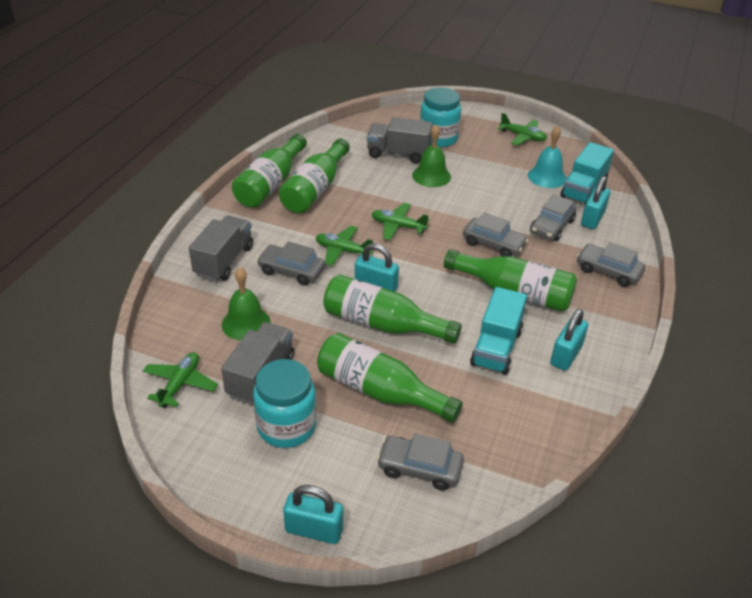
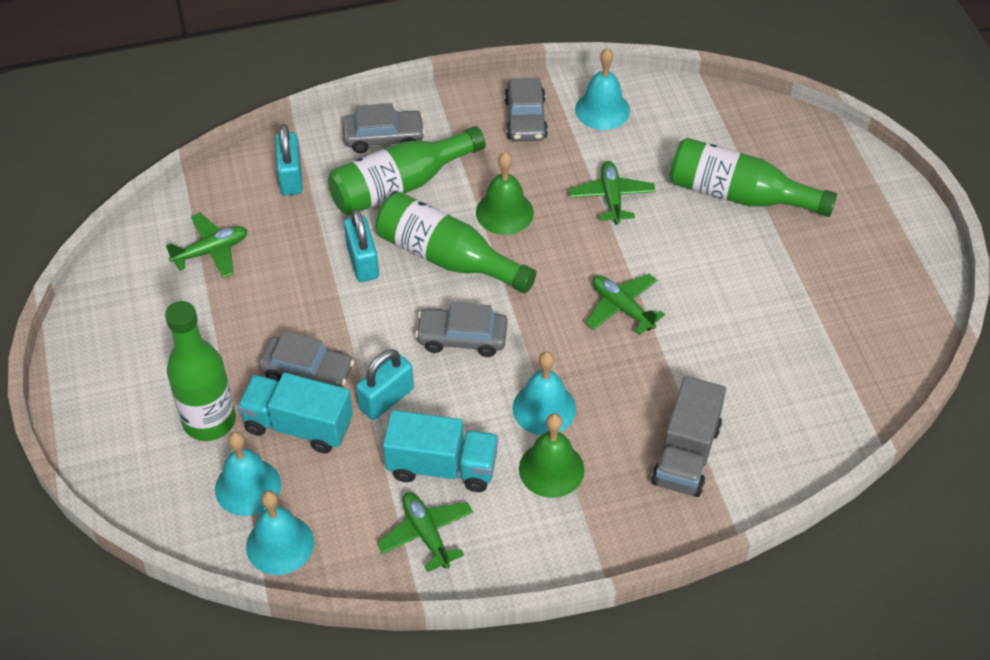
green bottle: [232,134,307,208] [279,138,350,213] [317,333,463,423] [323,274,462,344] [444,249,577,312] = 5 -> [165,301,236,441] [328,126,486,216] [375,192,536,294] [670,138,837,217] = 4
grey car: [257,241,325,286] [377,433,464,491] [463,212,528,256] [530,194,577,241] [577,242,645,287] = 5 -> [259,331,354,387] [343,103,425,153] [415,302,508,357] [504,78,548,142] = 4
grey truck: [189,215,253,281] [221,322,294,405] [367,117,432,164] = 3 -> [651,376,726,497] = 1
turquoise bell: [528,125,566,188] = 1 -> [215,432,281,516] [246,490,314,575] [512,351,576,435] [575,48,630,130] = 4
turquoise jar: [253,359,317,448] [420,87,461,147] = 2 -> none = 0
turquoise padlock: [283,485,343,544] [355,243,399,292] [550,309,588,371] [581,176,610,229] = 4 -> [275,124,303,195] [344,209,379,282] [356,349,414,420] = 3

